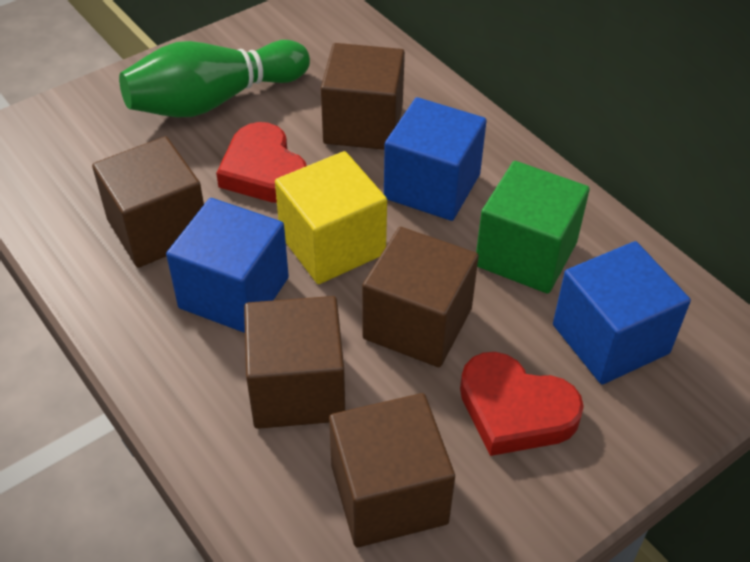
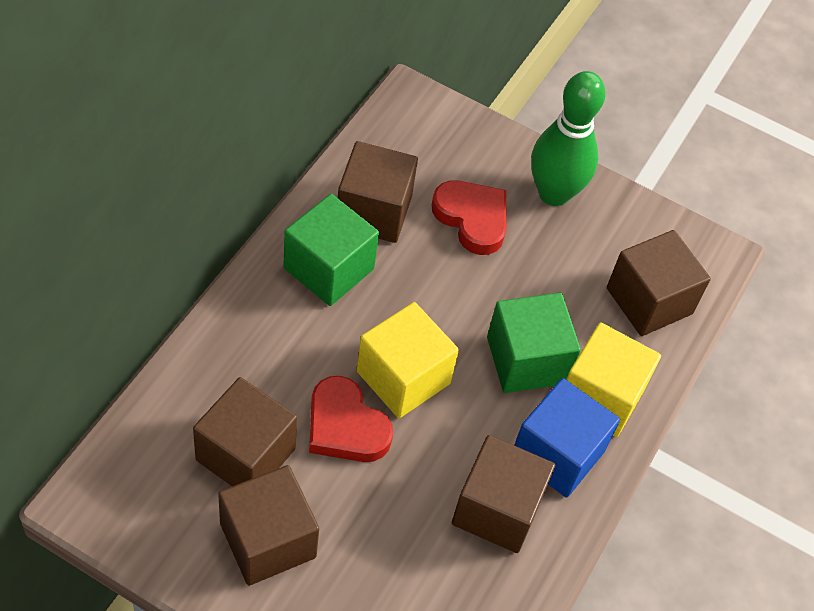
blue cube: [166,198,289,333] [384,97,487,221] [553,241,691,384] = 3 -> [514,378,620,498] = 1
green cube: [476,161,590,294] = 1 -> [283,194,379,306] [487,293,581,393] = 2
yellow cube: [275,151,387,284] = 1 -> [357,302,459,418] [566,323,661,437] = 2

